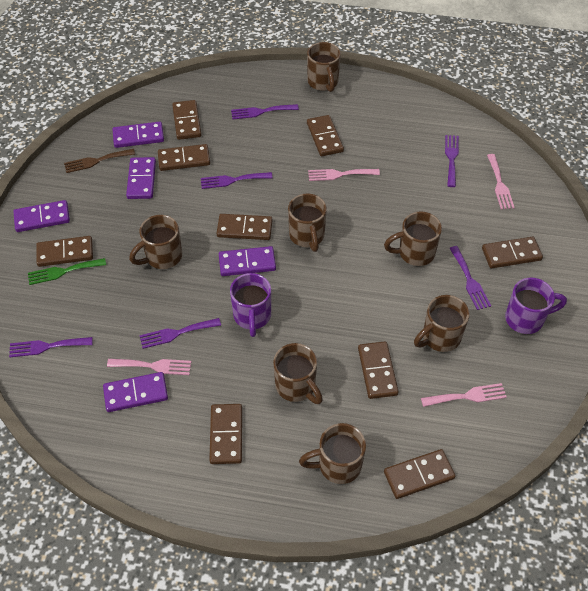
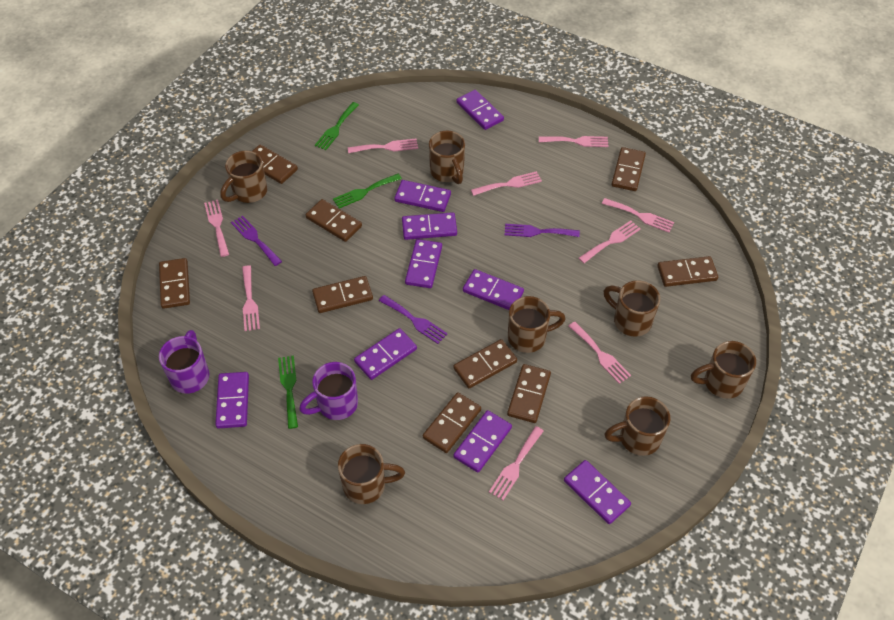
brown fork: [64,149,135,173] = 1 -> none = 0
green fork: [28,258,106,285] = 1 -> [278,356,298,429] [315,102,359,150] [333,173,402,208] = 3
pink fork: [107,359,191,375] [308,169,380,181] [421,383,507,407] [487,154,515,209] = 4 -> [204,200,229,257] [242,266,260,331] [348,138,418,153] [471,171,542,196] [489,426,544,500] [539,136,608,147] [568,322,631,384] [578,220,641,263] [602,198,674,233] = 9
purple domino: [13,200,70,232] [103,372,168,412] [112,122,164,148] [126,157,156,199] [219,246,276,276] = 5 -> [215,372,249,429] [354,328,417,380] [394,180,451,212] [402,212,457,240] [405,239,442,288] [453,410,512,473] [457,90,504,130] [463,269,524,310] [564,460,631,524] = 9
purple fork: [9,337,93,357] [140,318,221,349] [201,172,273,189] [231,104,299,119] [445,135,459,187] [449,246,491,310] = 6 -> [231,216,282,266] [379,295,448,344] [505,224,580,237] = 3

